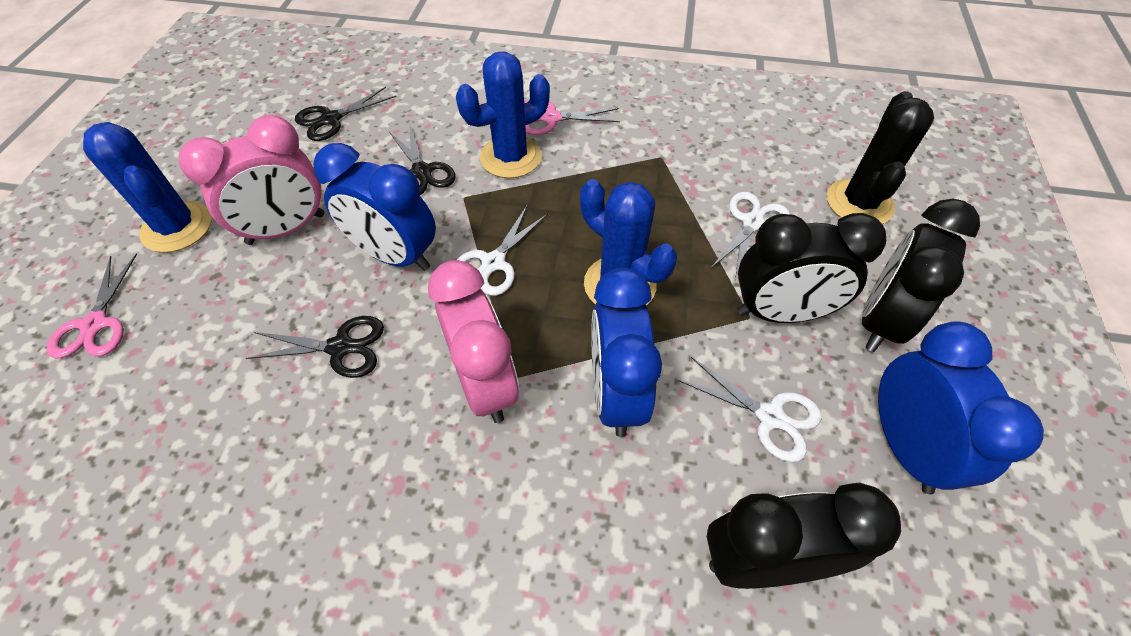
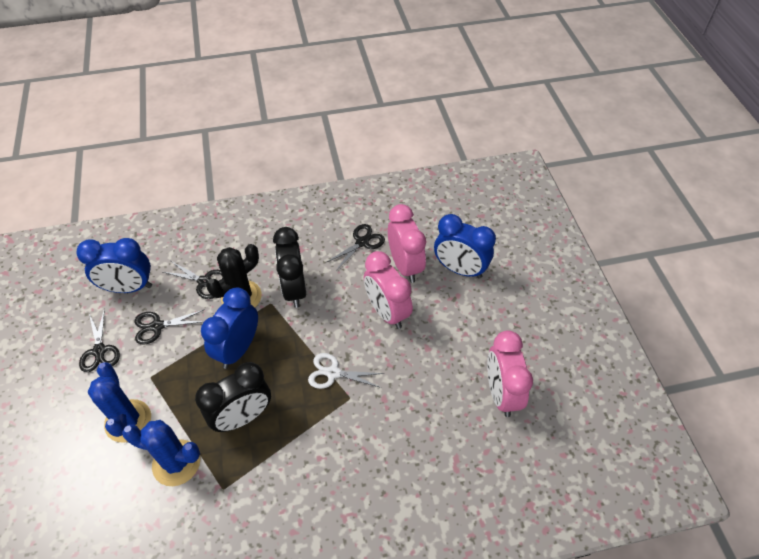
black clock: [707,482,901,589] [737,213,886,323] [862,198,980,352] = 3 -> [195,362,271,432] [273,227,306,308] = 2
black scissors: [246,316,384,378] [295,87,396,141] [389,126,456,195] = 3 -> [79,308,120,372] [135,309,205,345] [163,261,224,299] [325,224,385,271] = 4
blue cactus: [83,122,212,253] [456,51,550,178] [580,179,677,305] = 3 -> [88,362,151,443] [122,420,200,486] = 2
pink clock: [179,115,325,245] [428,260,519,423] = 2 -> [364,251,413,329] [388,204,426,283] [487,330,533,417] = 3
pink scissors: [47,254,137,358] [524,100,620,135] = 2 -> none = 0
white scissors: [457,206,548,296] [677,357,822,462] [710,192,790,280] = 3 -> [308,353,384,389] = 1

